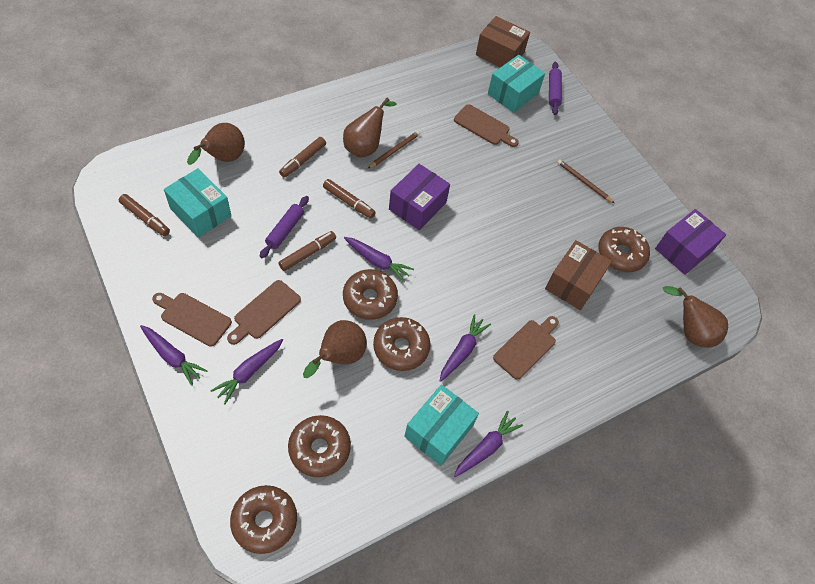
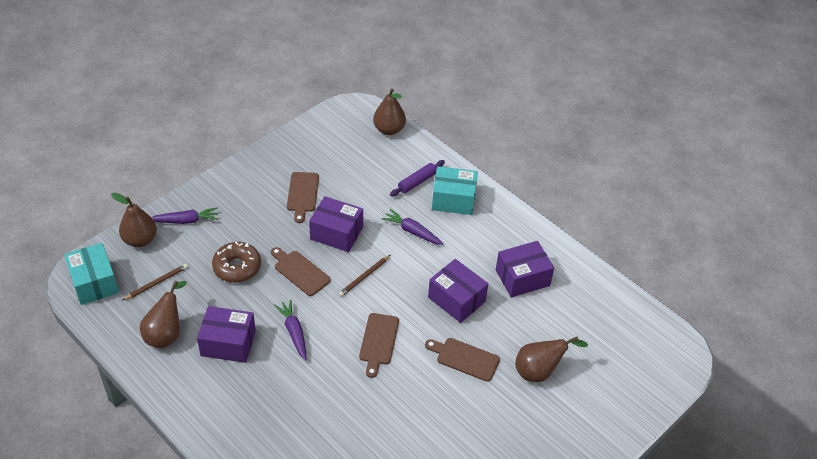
brown box: [476,16,530,67] [545,240,612,310] = 2 -> none = 0
brown donut: [230,485,297,554] [288,415,351,477] [343,269,398,320] [373,317,431,371] [598,227,650,272] = 5 -> [212,242,261,283] = 1
brown marker: [119,194,170,236] [278,231,336,271] [279,137,326,178] [323,179,376,219] = 4 -> none = 0
purple box: [389,164,450,230] [655,209,726,275] = 2 -> [197,306,256,363] [309,196,363,252] [428,259,488,323] [496,241,554,297] = 4
purple carrot: [140,325,208,386] [210,339,283,404] [344,237,414,282] [440,314,491,382] [454,411,523,477] = 5 -> [151,207,218,224] [274,300,307,360] [382,209,443,245] = 3
purple rolling pin: [260,196,309,258] [549,62,562,115] = 2 -> [390,160,445,197] = 1
turquoise box: [164,168,231,238] [404,384,479,466] [488,55,545,113] = 3 -> [64,243,119,305] [432,166,478,215] = 2

